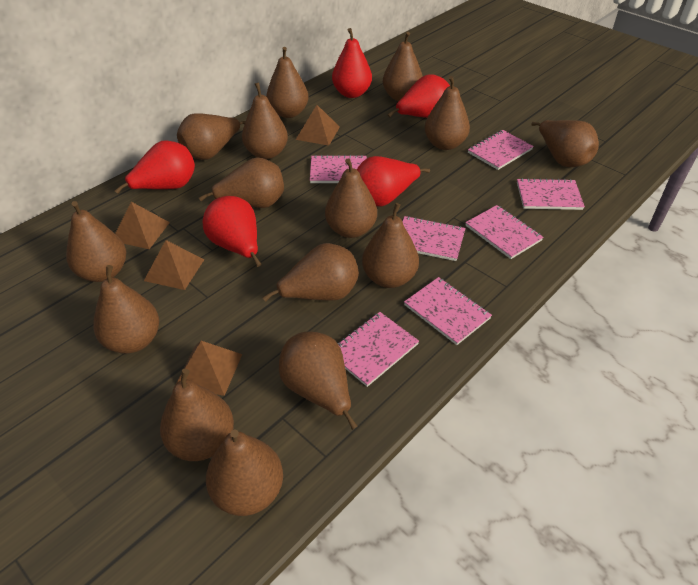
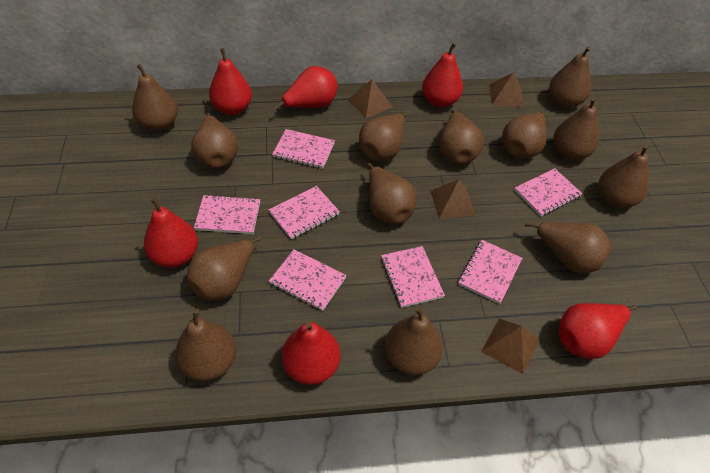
brown pear: [66,201,126,282] [93,265,159,354] [160,369,234,461] [177,113,246,160] [199,157,284,208] [206,429,283,516] [242,82,288,159] [262,243,359,302] [266,47,309,118] [279,331,358,430] [325,158,377,238] [362,203,419,288] [383,32,423,101] [425,76,470,150] [531,120,599,167] = 15 -> [132,64,178,132] [175,310,236,381] [187,236,262,301] [191,113,238,169] [359,112,407,161] [367,163,417,224] [385,307,443,375] [439,109,484,164] [502,111,547,159] [525,222,611,273] [549,46,591,108] [553,97,599,160] [599,144,649,208] = 13
red pear: [115,141,195,194] [202,196,262,267] [332,28,372,98] [357,156,430,206] [387,74,450,118] = 5 -> [144,198,198,268] [209,48,252,115] [273,66,338,111] [282,322,340,385] [422,43,463,108] [559,303,637,359] = 6

